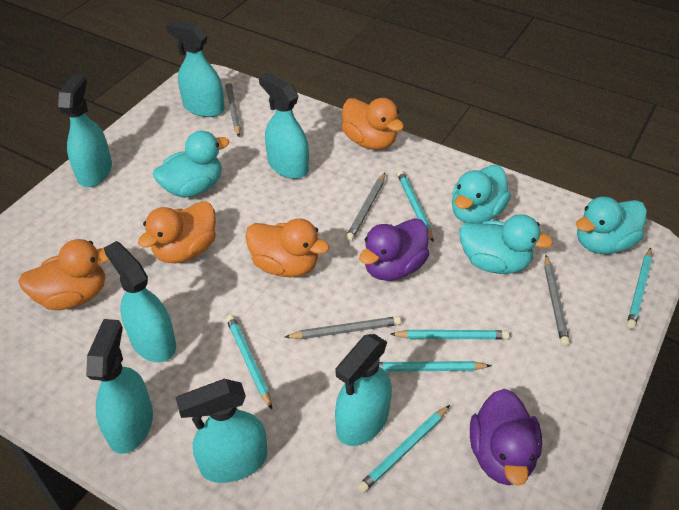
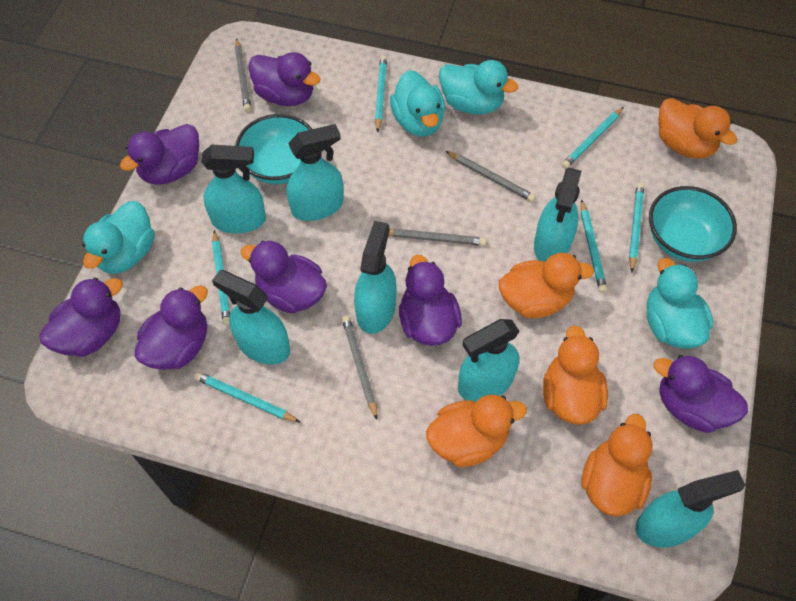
orange duck: [18,239,109,310] [138,201,216,263] [245,219,329,277] [342,98,404,150] = 4 -> [426,394,527,467] [499,253,594,318] [543,325,608,425] [581,414,653,517] [658,98,737,158] = 5
purple duck: [359,218,429,281] [470,389,542,486] = 2 -> [39,277,123,357] [120,124,199,185] [134,285,208,370] [240,240,327,314] [248,52,320,106] [399,255,462,346] [654,355,748,433] = 7
turquoise bowl: none = 0 -> [235,114,312,184] [649,186,737,262] = 2

